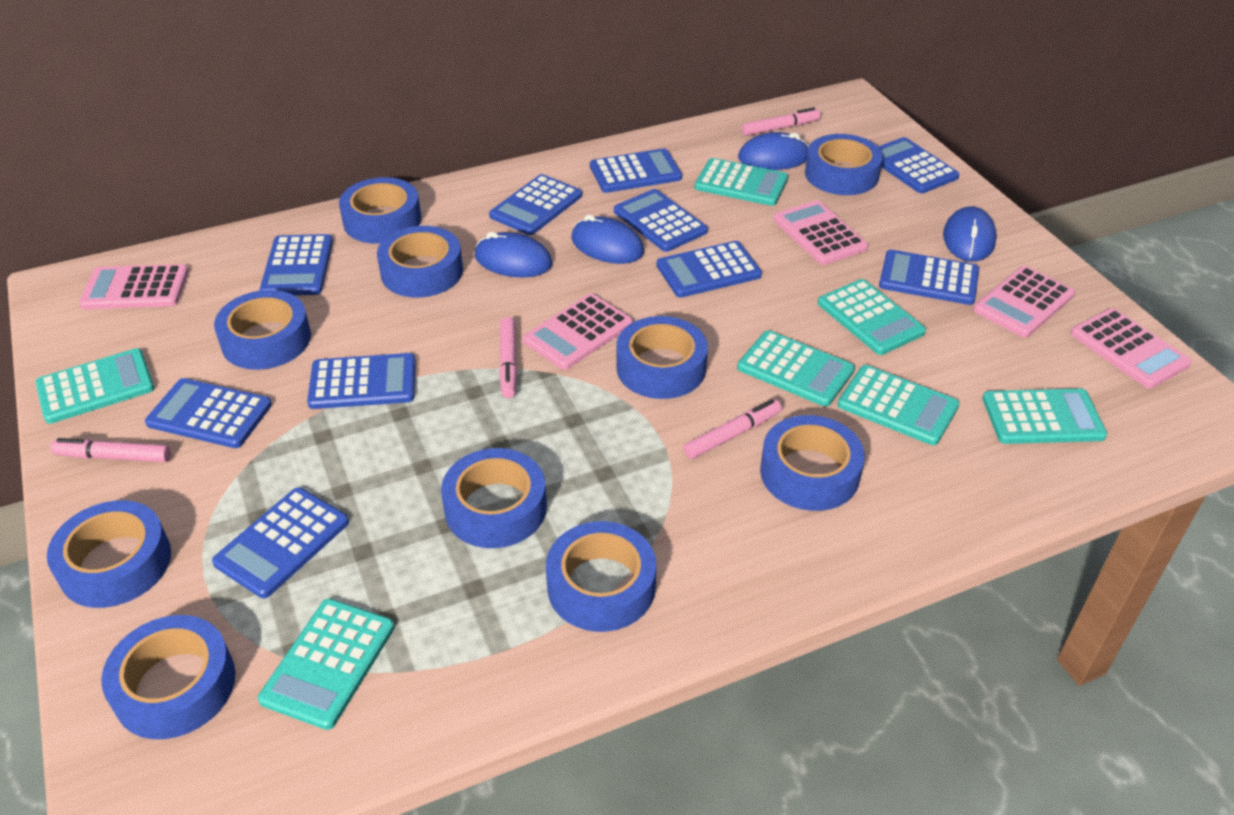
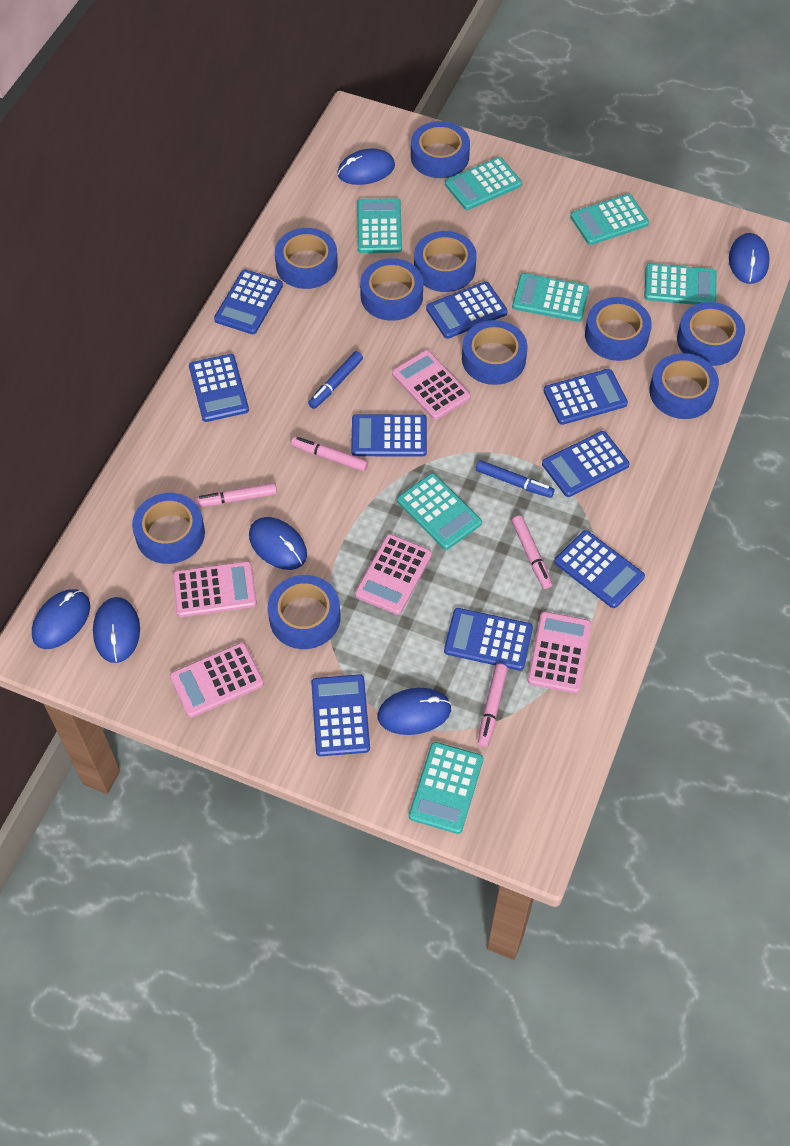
blue calculator: [145,378,272,448] [212,487,349,598] [260,234,333,295] [307,353,416,409] [489,174,582,235] [590,148,682,193] [614,189,708,252] [657,241,762,298] [878,137,959,193] [879,250,979,305] = 10 -> [189,354,249,422] [214,269,283,334] [311,674,370,756] [351,414,427,457] [426,281,508,339] [444,608,533,671] [542,431,630,497] [544,369,628,425] [554,530,645,608] = 9
blue marker: none = 0 -> [308,351,363,409] [476,460,555,498] = 2
blue mouse: [475,232,553,278] [571,214,644,264] [738,132,809,170] [943,206,997,262] = 4 -> [32,589,90,649] [93,597,140,663] [249,517,307,570] [337,148,395,185] [378,688,451,735] [729,233,770,284] = 6

